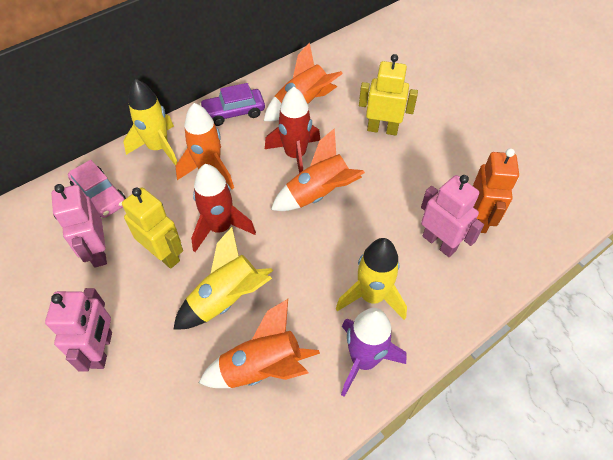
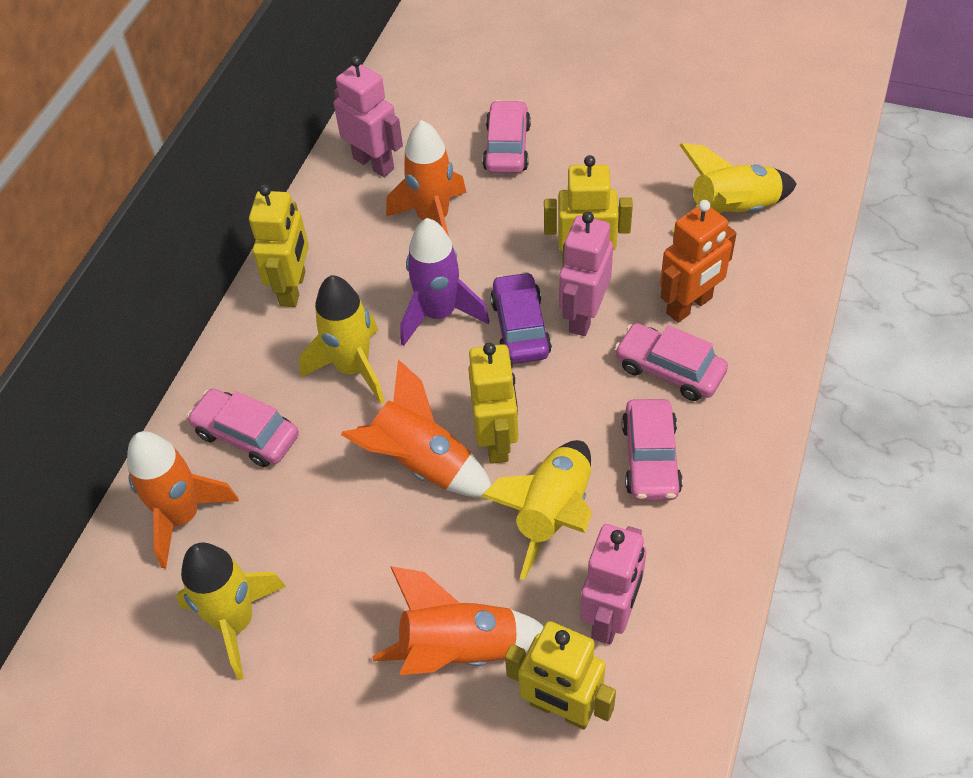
pink car: [68,160,126,218] = 1 -> [187,389,299,467] [482,100,531,173] [614,323,728,401] [622,399,683,501] = 4
red rocket: [191,164,256,252] [265,87,320,173] = 2 -> none = 0
yellow robot: [122,187,183,269] [359,54,418,135] = 2 -> [249,185,309,307] [468,343,519,464] [505,621,616,730] [544,155,633,265] = 4
yellow rocket: [123,79,178,166] [174,227,273,329] [336,238,407,320] = 3 -> [176,542,286,680] [299,275,385,404] [481,440,592,581] [672,143,797,231] = 4

